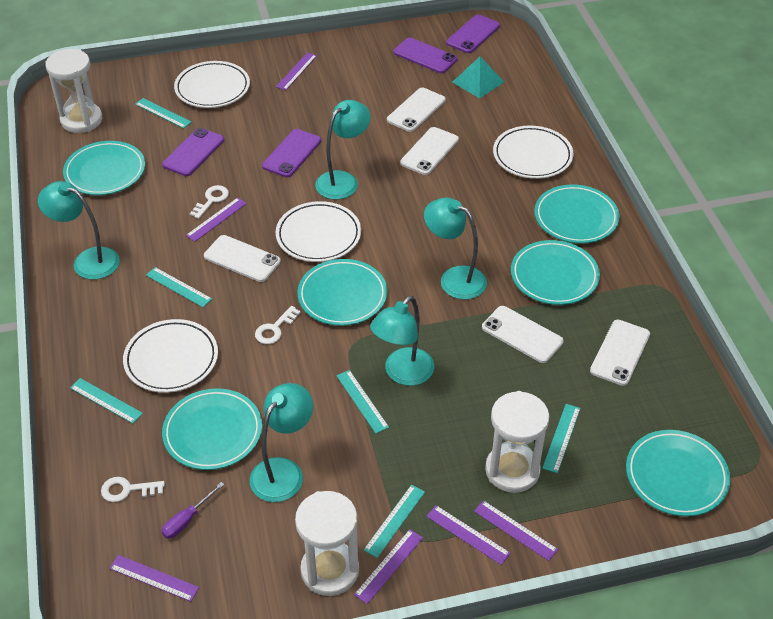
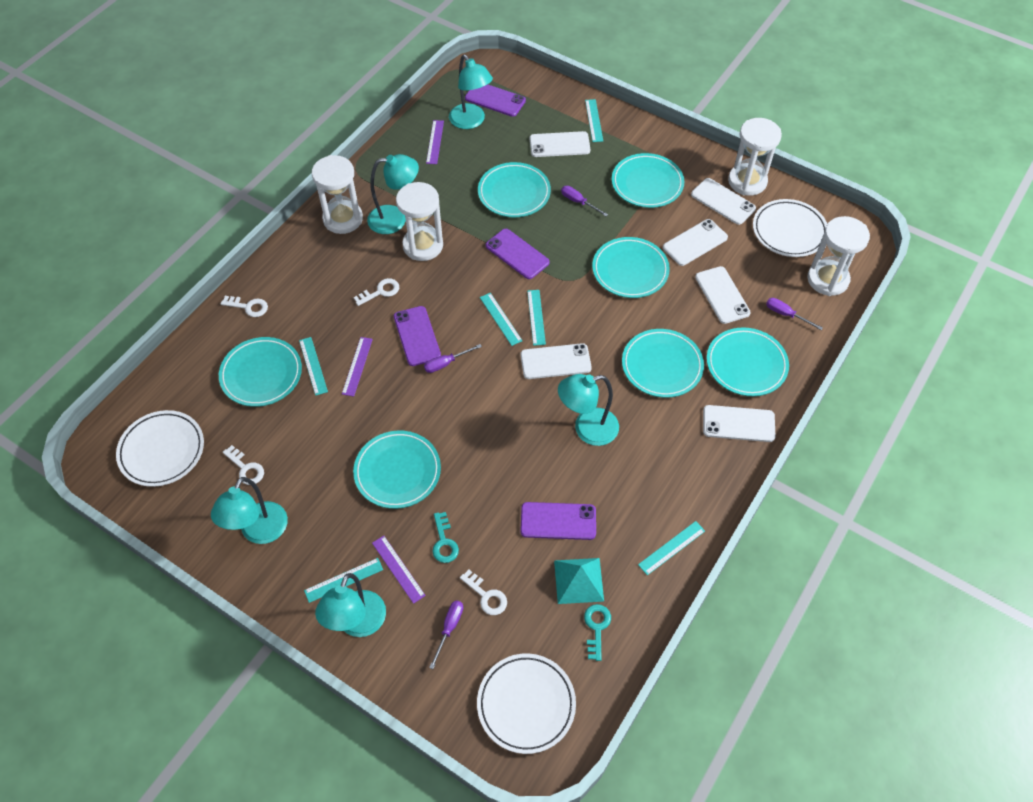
purple ruler: [109,555,199,602] [186,198,247,242] [276,53,317,90] [354,529,423,604] [427,505,511,565] [474,500,558,561] = 6 -> [342,337,373,397] [372,536,426,604] [426,120,444,164] = 3
purple screwdriver: [161,482,224,539] = 1 -> [424,344,482,373] [429,601,463,669] [561,186,608,216] [766,298,823,330] = 4
turquoise key: none = 0 -> [432,512,459,563] [584,604,611,661] = 2
turquoise plate: [63,141,145,195] [162,388,262,470] [297,259,387,326] [511,240,600,305] [534,184,619,243] [626,430,730,516] = 6 -> [219,337,302,407] [353,431,441,509] [478,162,551,217] [592,237,670,298] [612,153,684,208] [622,329,704,398] [707,327,789,396] = 7
white hourglass: [46,49,102,133] [295,491,359,596] [485,391,549,493] = 3 -> [312,155,363,234] [396,182,443,261] [728,118,782,196] [807,216,870,296] = 4
white key: [101,477,165,502] [190,185,229,219] [255,306,301,344] = 3 -> [221,296,268,317] [223,445,264,485] [354,278,399,306] [460,570,507,615] = 4
white phone: [204,235,281,282] [387,88,446,132] [400,127,459,175] [482,306,564,363] [590,320,650,386] = 5 -> [521,343,592,379] [530,131,590,157] [663,219,728,266] [691,178,756,225] [695,266,751,324] [703,405,776,442] = 6
white plate: [123,319,218,393] [174,61,250,108] [276,201,361,262] [493,126,573,179] = 4 -> [116,410,204,487] [477,653,576,754] [753,199,827,257] = 3

